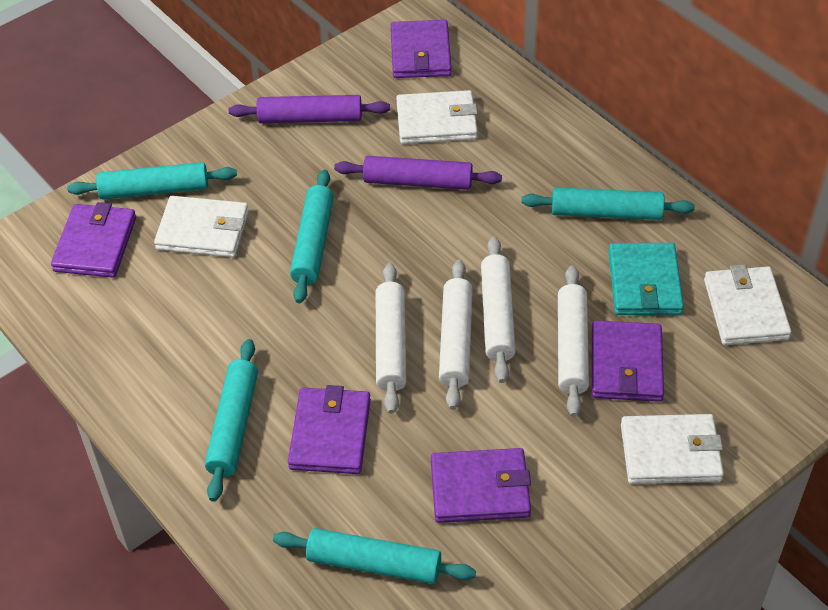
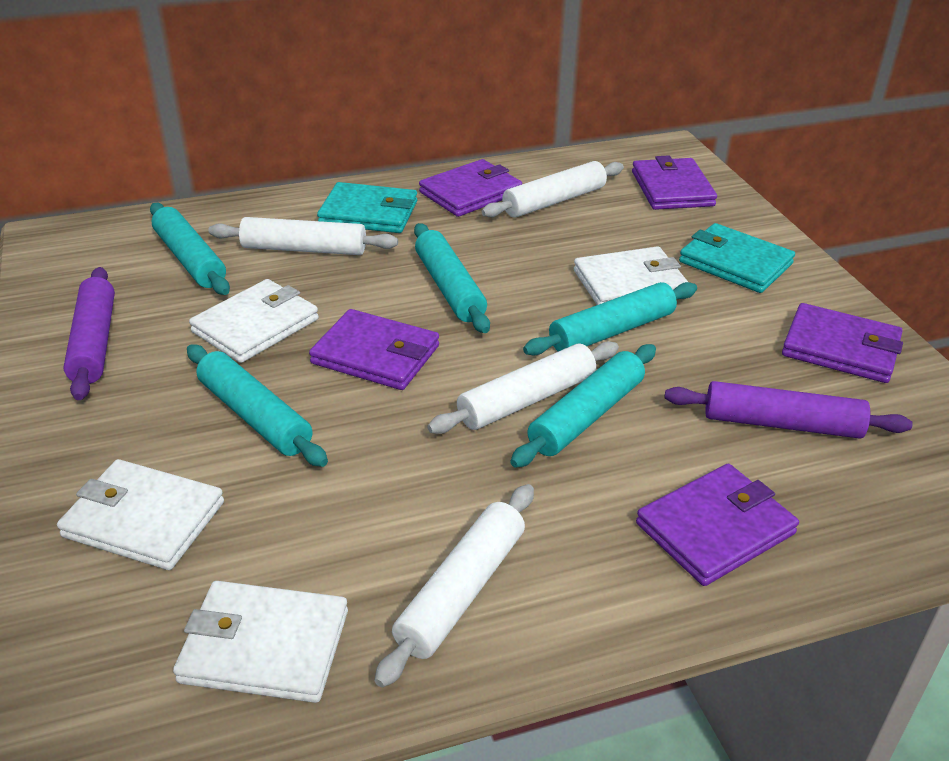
turquoise wallet: [608,243,684,315] = 1 -> [317,182,417,233] [679,223,795,293] = 2

